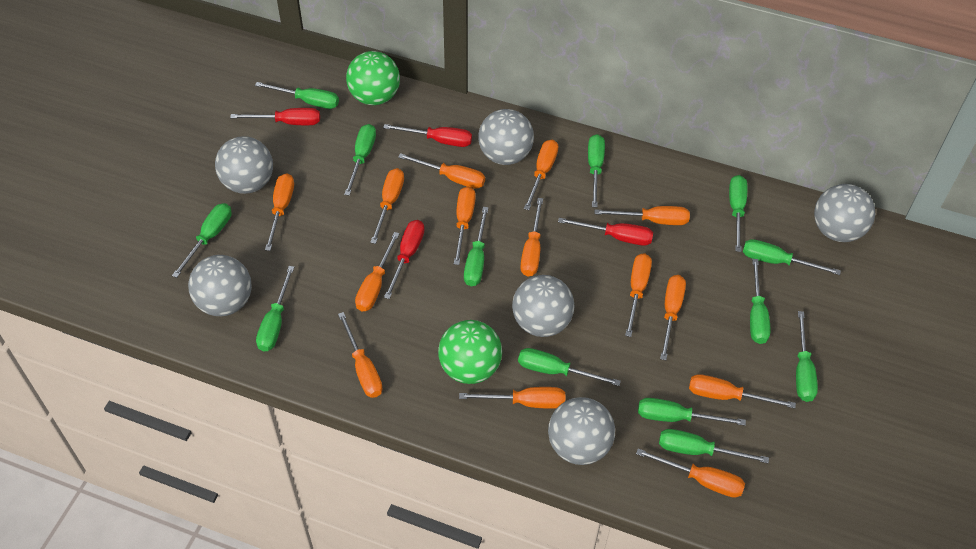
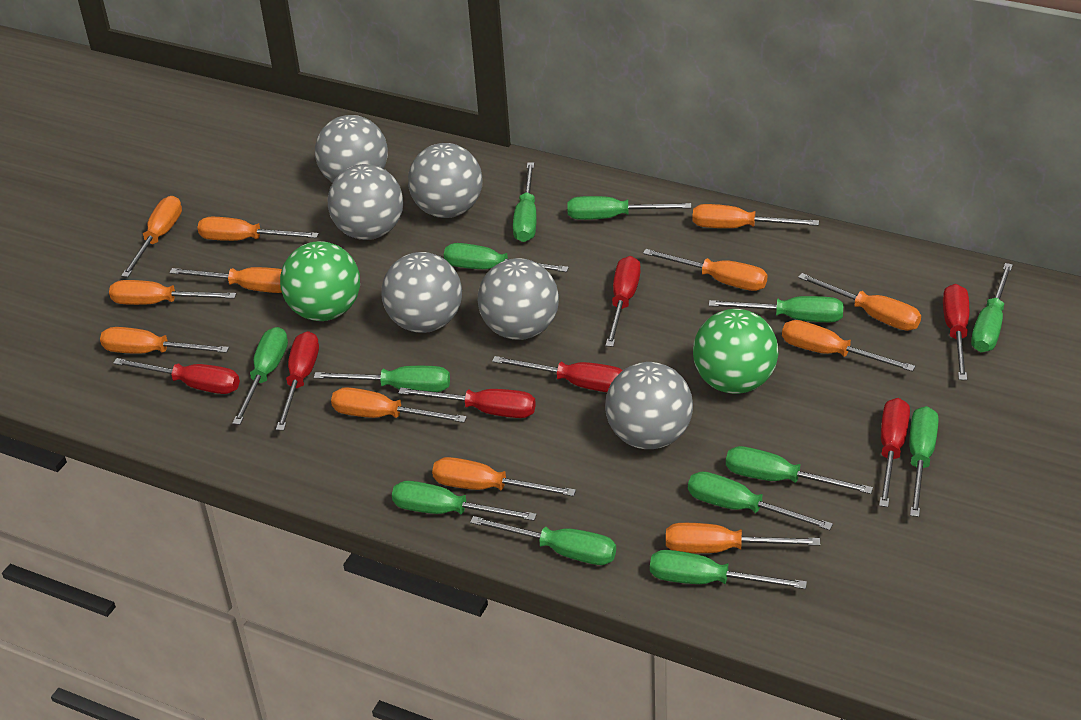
orange screwdriver: [265,173,294,251] [338,312,383,398] [355,232,400,311] [370,168,404,244] [398,153,485,189] [454,187,475,265] [459,387,565,409] [520,198,543,276] [524,140,558,210] [595,206,690,225] [625,253,652,337] [636,448,745,498] [660,275,686,360] [689,374,796,409] = 14 -> [100,327,229,354] [109,280,236,305] [121,196,182,277] [169,267,282,293] [197,217,319,241] [331,387,467,423] [432,457,576,496] [643,249,767,291] [666,523,820,553] [692,204,819,228] [782,320,915,372] [798,273,921,331] = 12
red screwdriver: [230,108,320,125] [383,124,472,147] [384,220,424,299] [558,218,653,246] = 4 -> [113,358,240,394] [276,331,319,431] [398,388,536,418] [492,356,623,392] [605,256,641,347] [879,398,910,507] [943,284,969,380] = 7

